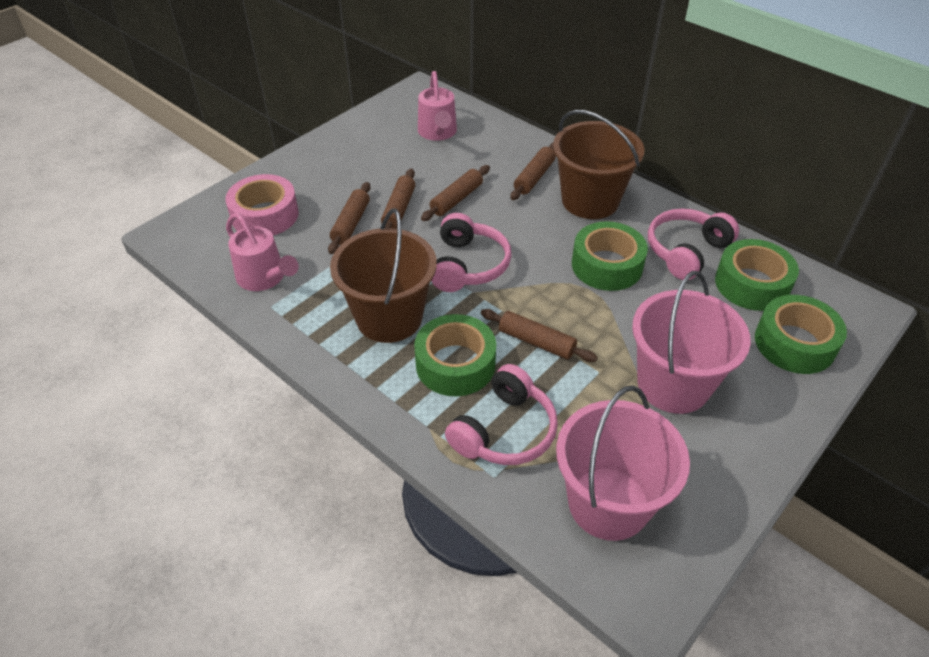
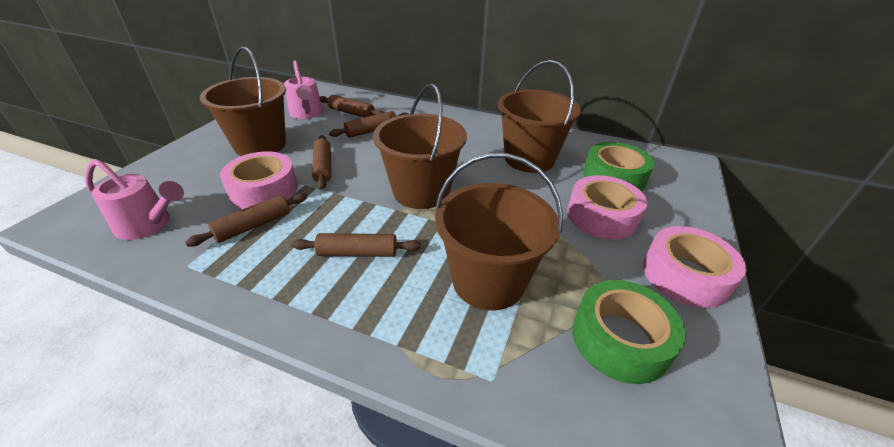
brown bucket: [330,209,437,343] [553,110,644,219] = 2 -> [200,46,286,156] [373,84,467,209] [435,153,563,310] [498,60,581,173] = 4
green tape: [414,314,496,396] [572,221,648,291] [715,239,799,311] [755,295,847,374] = 4 -> [572,280,686,384] [583,142,654,191] = 2
pink bucket: [556,386,690,541] [632,271,751,414] = 2 -> none = 0
pink headphones: [431,213,512,292] [445,364,558,465] [648,209,739,280] = 3 -> none = 0
pink tape: [225,174,299,235] = 1 -> [220,151,298,209] [567,175,647,240] [643,226,747,308] = 3

